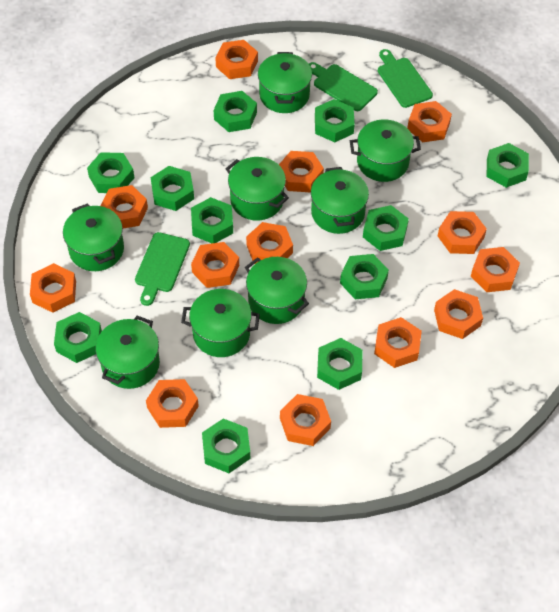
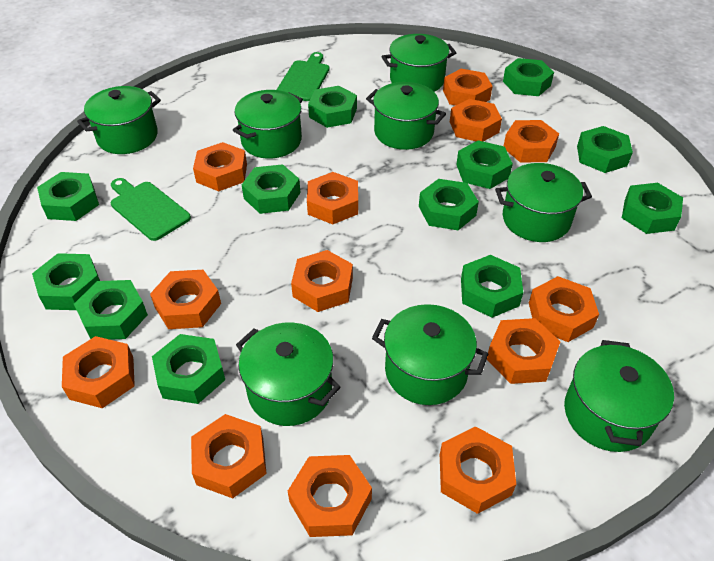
green cutting board: [135,232,190,306] [309,62,378,111] [378,49,433,108] = 3 -> [111,178,191,241] [277,52,329,101] = 2
green nut: [54,312,102,363] [87,152,134,193] [151,166,194,211] [191,197,233,243] [202,418,250,473] [213,91,257,132] [315,99,355,142] [317,338,363,390] [340,254,389,299] [363,205,409,251] [486,143,529,188] = 11 -> [32,253,100,310] [37,172,99,221] [74,280,148,340] [152,334,225,404] [242,164,301,214] [308,86,357,128] [419,179,479,230] [456,140,513,189] [461,255,523,318] [503,58,554,96] [577,126,633,173] [622,183,683,234] = 12

